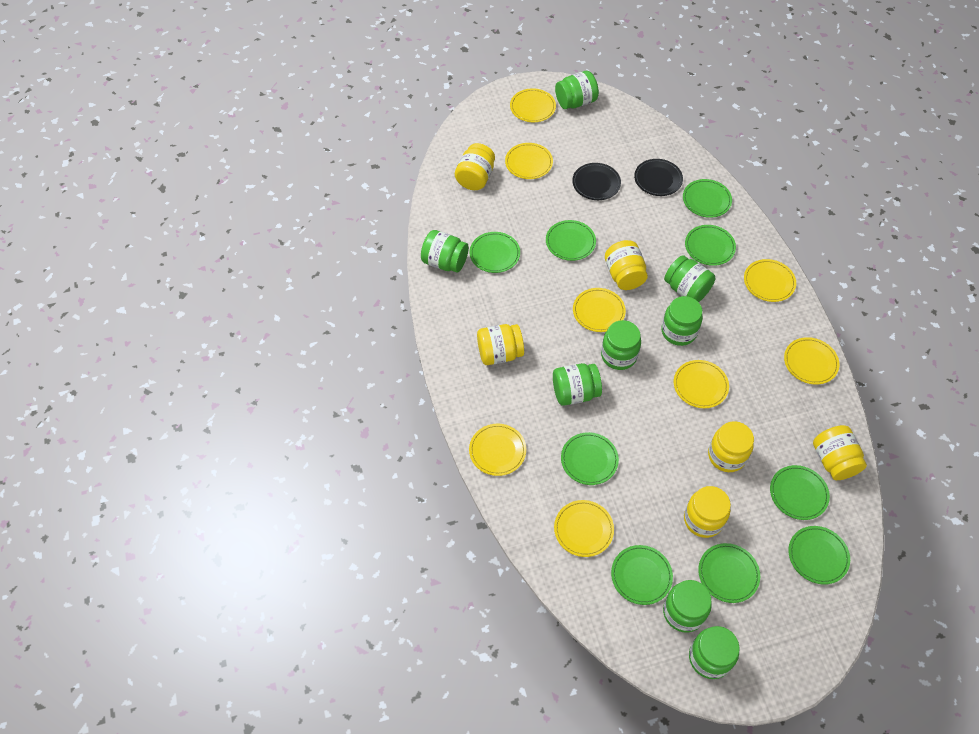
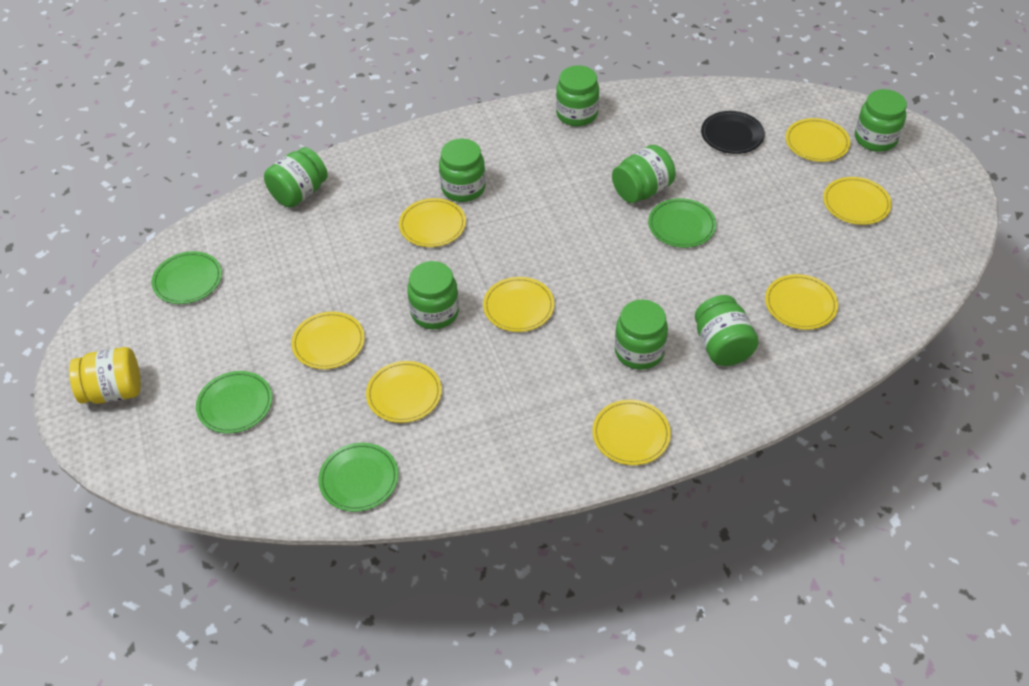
black plate: [572,163,621,200] [634,159,683,196] = 2 -> [701,111,765,154] = 1
green plate: [470,232,520,273] [546,220,596,261] [561,432,619,485] [611,545,673,605] [683,179,732,218] [685,225,736,266] [698,543,760,603] [770,465,830,520] [788,526,850,585] = 9 -> [151,251,222,304] [196,371,272,434] [318,443,399,512] [648,198,716,248] = 4
yellow jar: [455,143,495,190] [477,324,524,365] [605,240,648,290] [684,486,731,538] [708,421,754,472] [813,425,867,480] = 6 -> [69,347,141,404] = 1

